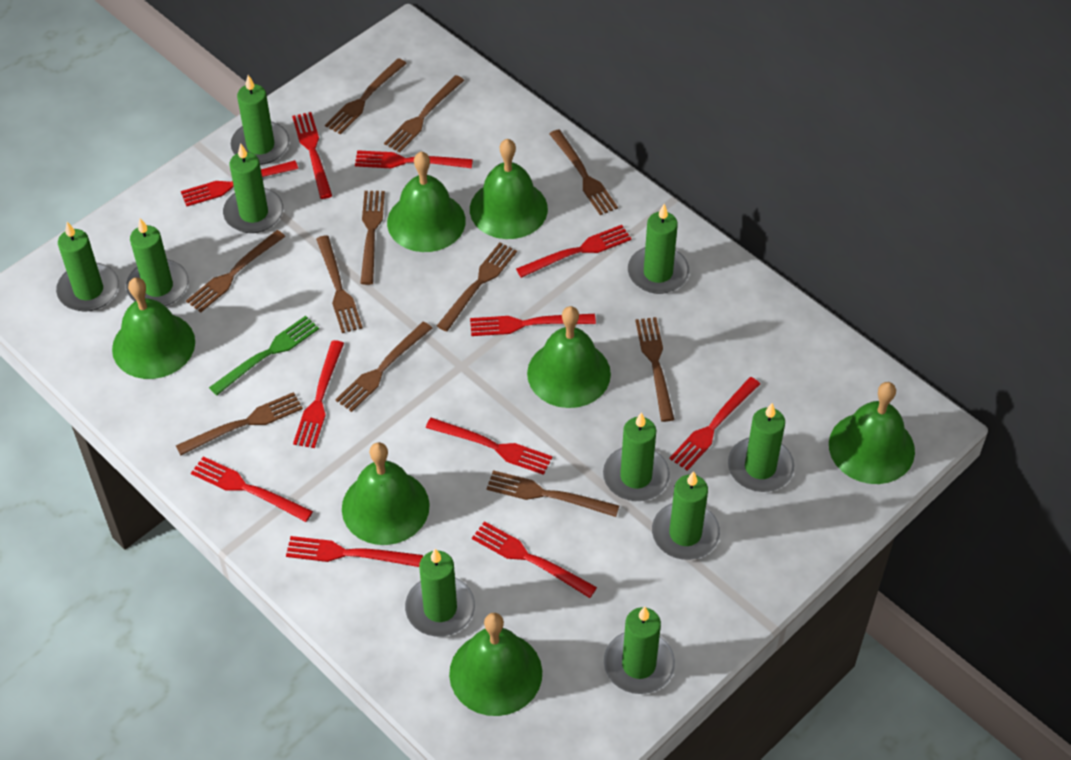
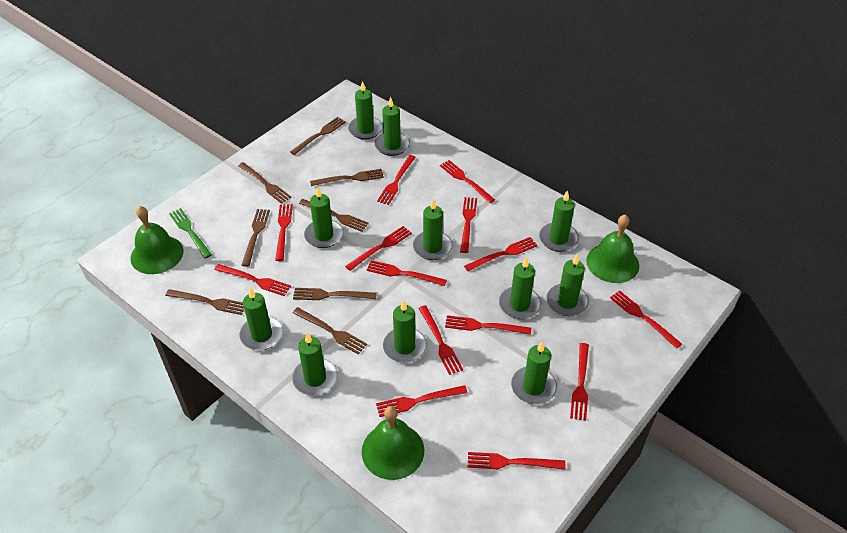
brown fork: [176,392,303,455] [186,230,286,313] [316,235,363,333] [325,58,407,134] [335,322,432,412] [360,191,385,285] [384,75,464,153] [437,243,517,332] [486,470,619,517] [550,129,618,215] [635,317,675,422] = 11 -> [165,289,244,315] [238,162,291,204] [241,209,270,267] [290,117,346,155] [293,288,377,300] [293,307,367,354] [299,199,369,232] [310,169,384,186] = 8
green bell: [112,277,195,379] [342,442,430,545] [387,152,466,252] [449,613,542,716] [470,139,548,239] [527,306,611,408] [829,382,915,484] = 7 -> [131,206,184,274] [362,406,424,480] [586,214,639,283] = 3
green candle: [56,222,119,312] [126,218,188,306] [223,143,283,233] [231,75,289,165] [405,549,475,637] [603,412,670,501] [604,607,675,694] [628,204,689,294] [652,471,720,560] [728,403,794,492] = 10 -> [239,288,283,350] [292,333,338,395] [304,187,343,248] [348,81,383,139] [375,97,410,156] [383,300,427,363] [413,199,453,260] [499,257,541,319] [511,342,557,404] [539,190,579,252] [547,255,589,316] = 11
red fork: [181,160,298,207] [191,456,313,522] [286,536,423,567] [292,112,332,199] [293,340,344,448] [355,150,473,168] [426,417,552,475] [470,314,596,336] [472,521,597,598] [516,225,631,278] [669,377,760,471] = 11 -> [214,264,291,296] [275,204,293,261] [345,226,412,271] [366,260,447,286] [376,385,468,417] [377,155,416,205] [418,305,463,375] [440,160,495,203] [445,315,531,335] [460,197,477,253] [464,237,538,271] [468,452,565,470] [570,343,589,421] [610,290,682,349] = 14

